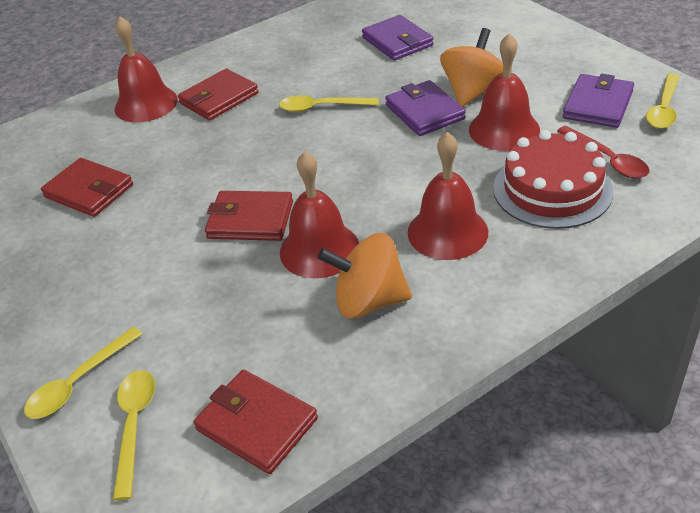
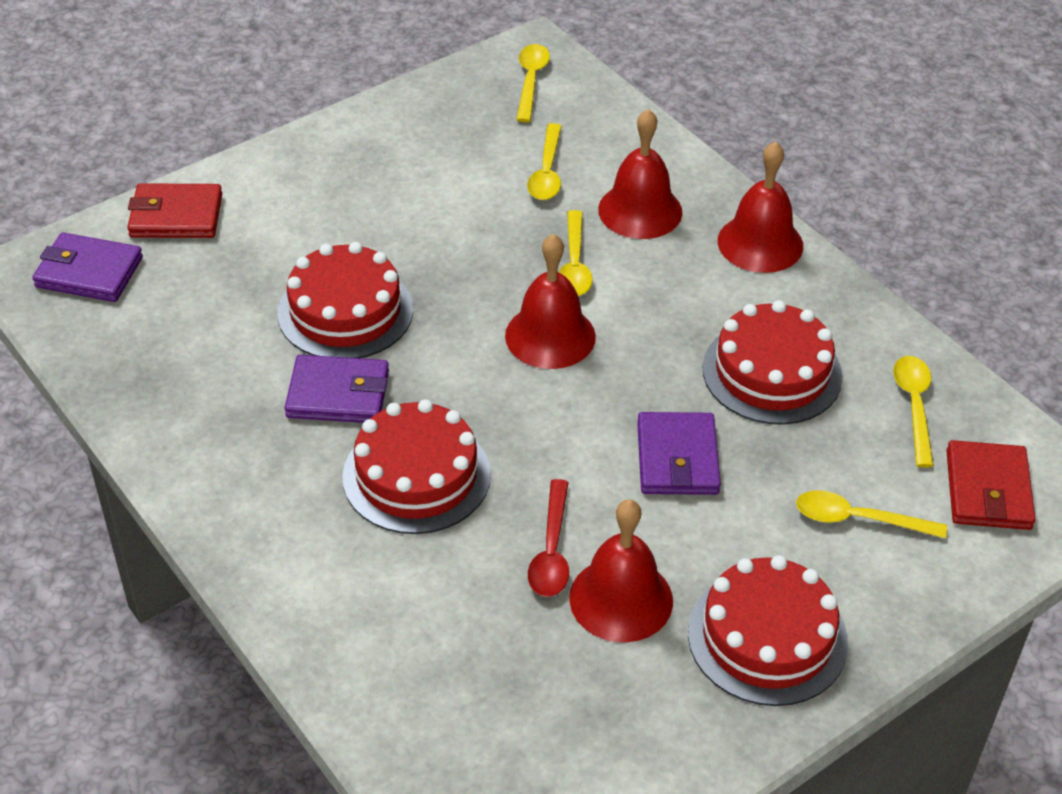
orange spinning top: [317,233,412,319] [440,28,503,107] = 2 -> none = 0
red cake: [493,130,613,229] = 1 -> [278,242,413,358] [342,399,491,534] [688,555,848,706] [703,300,843,425] = 4
red wallet: [41,158,133,217] [178,69,258,120] [194,370,318,474] [205,191,293,241] = 4 -> [127,183,222,238] [946,440,1036,530] = 2
yellow spoon: [24,327,142,419] [113,370,155,500] [279,95,379,112] [646,73,680,129] = 4 -> [516,44,550,122] [527,123,562,200] [558,210,593,296] [796,490,947,539] [893,356,934,467] = 5

